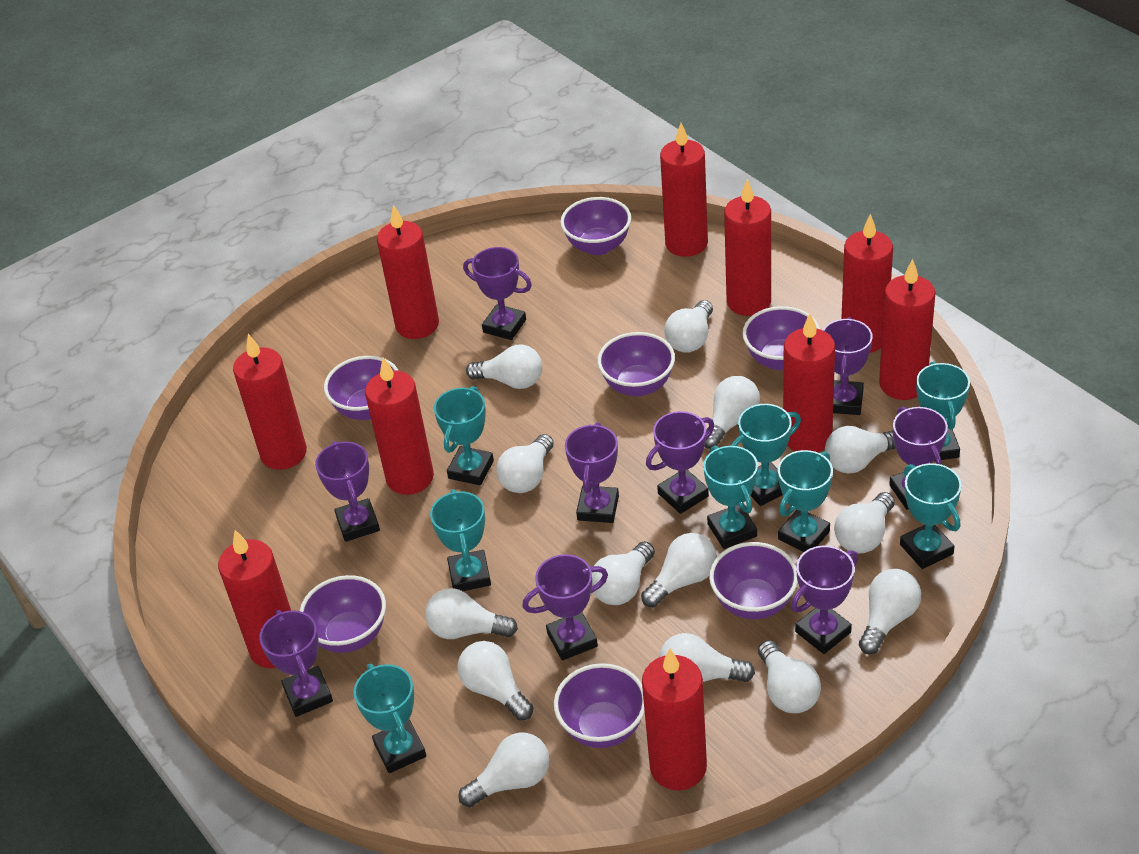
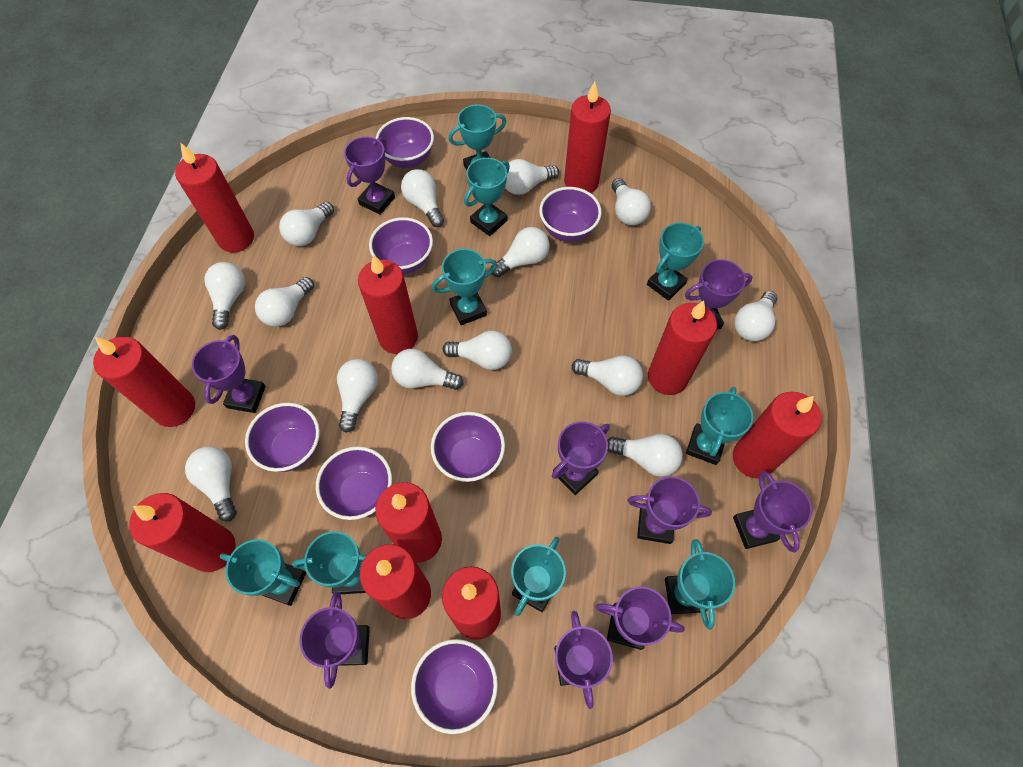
turquoise trophy: [354,664,426,773] [430,489,491,591] [434,386,494,485] [703,446,758,549] [731,404,801,506] [778,450,833,552] [900,463,962,569] [916,361,970,461] = 8 -> [220,539,306,606] [292,531,367,594] [432,249,497,325] [448,105,506,170] [464,158,510,236] [511,537,566,616] [647,222,704,301] [665,539,735,630] [686,387,753,465] = 9

